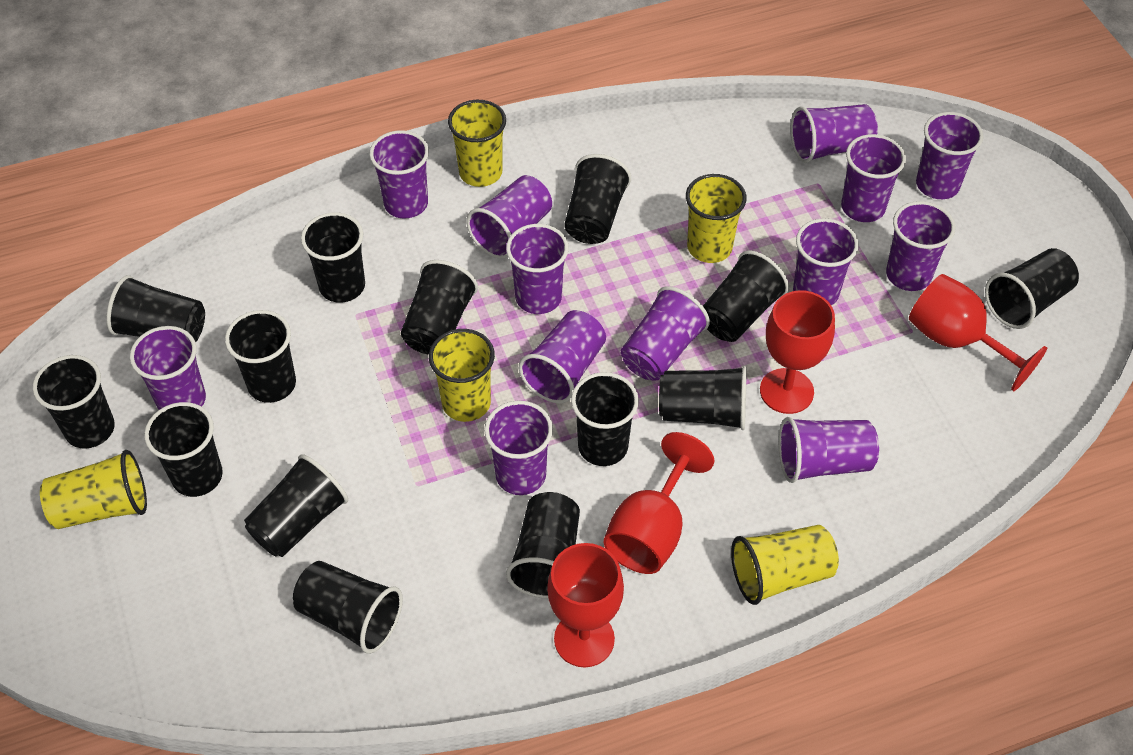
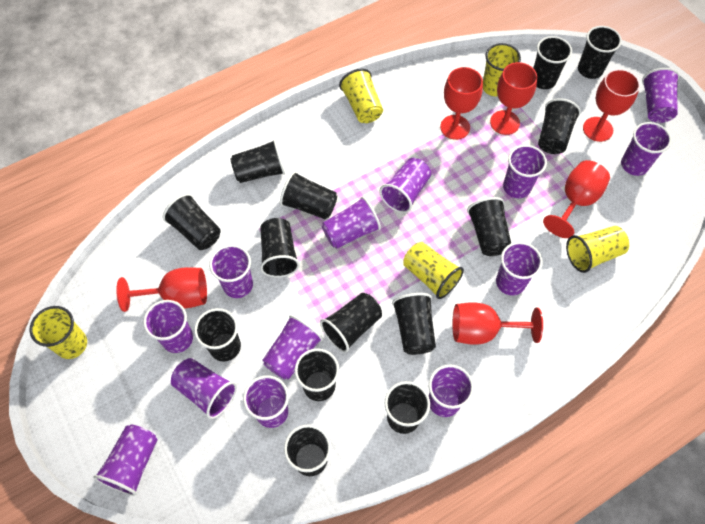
red goblet: [547,543,624,667] [604,432,714,574] [760,290,835,414] [909,274,1047,391] = 4 -> [116,267,207,312] [440,67,483,140] [452,302,543,345] [490,62,538,135] [543,160,610,238] [583,69,640,142] = 6

